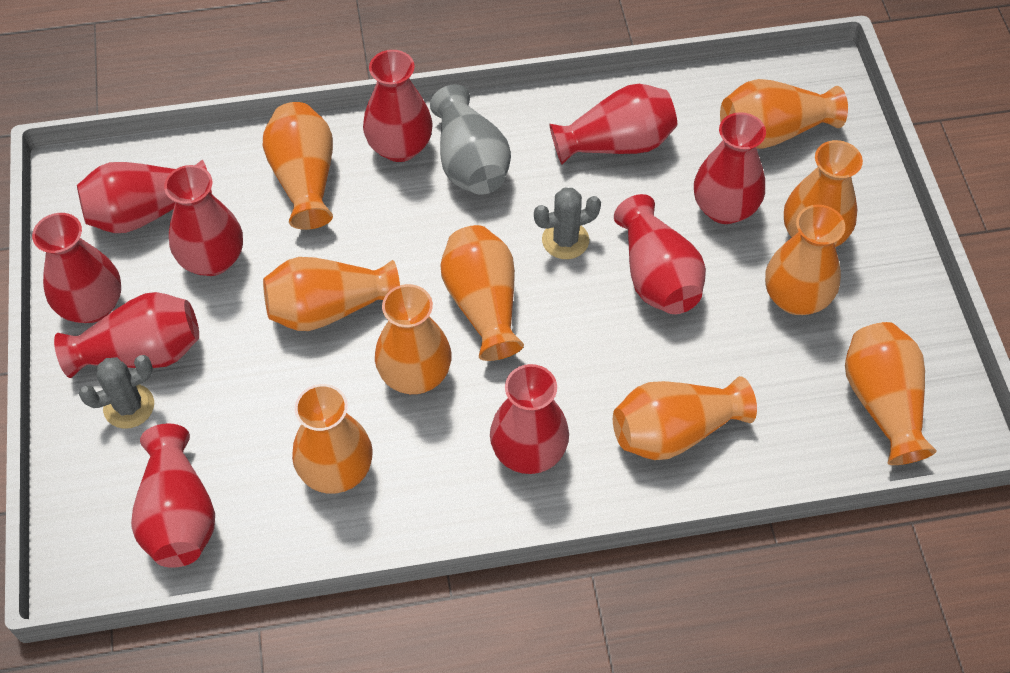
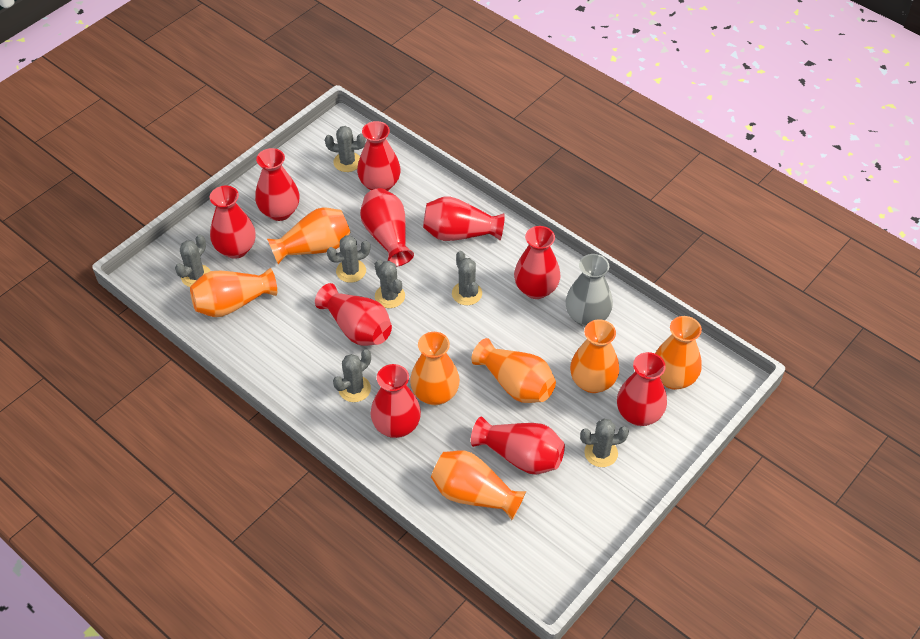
grey cactus: [79,355,154,429] [534,188,601,259] = 2 -> [175,235,210,287] [325,126,366,172] [327,235,370,283] [333,349,371,402] [375,260,405,308] [452,251,482,305] [580,419,629,467] = 7
orange vase: [263,102,333,230] [263,257,400,331] [292,384,373,494] [375,284,452,394] [441,225,524,361] [613,376,757,460] [720,79,848,149] [765,205,845,315] [784,140,863,247] [845,322,937,465] = 10 -> [190,268,277,317] [267,207,351,264] [410,332,460,405] [431,451,526,520] [471,338,556,403] [570,319,619,393] [655,316,702,390] = 7

